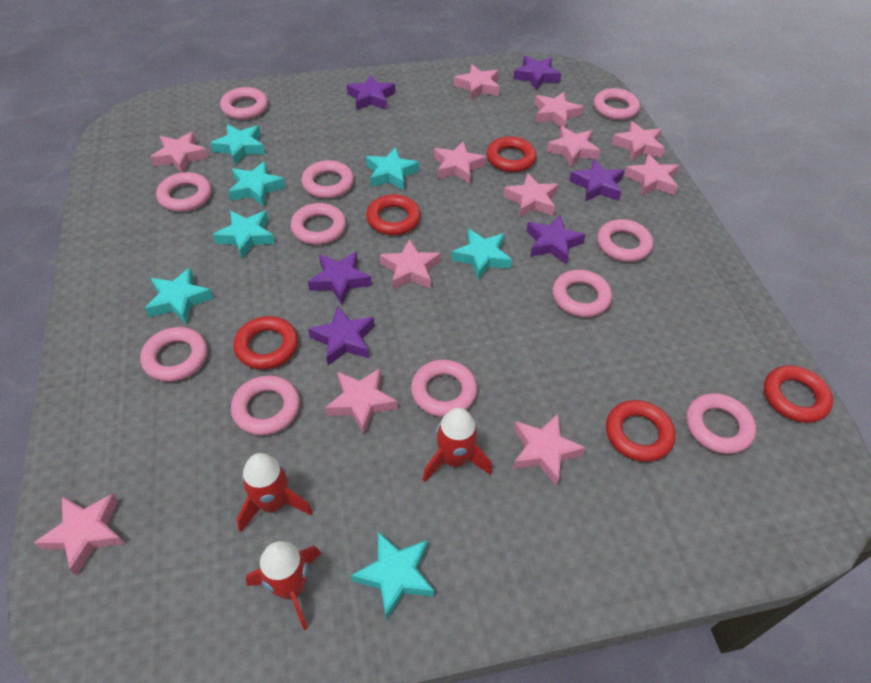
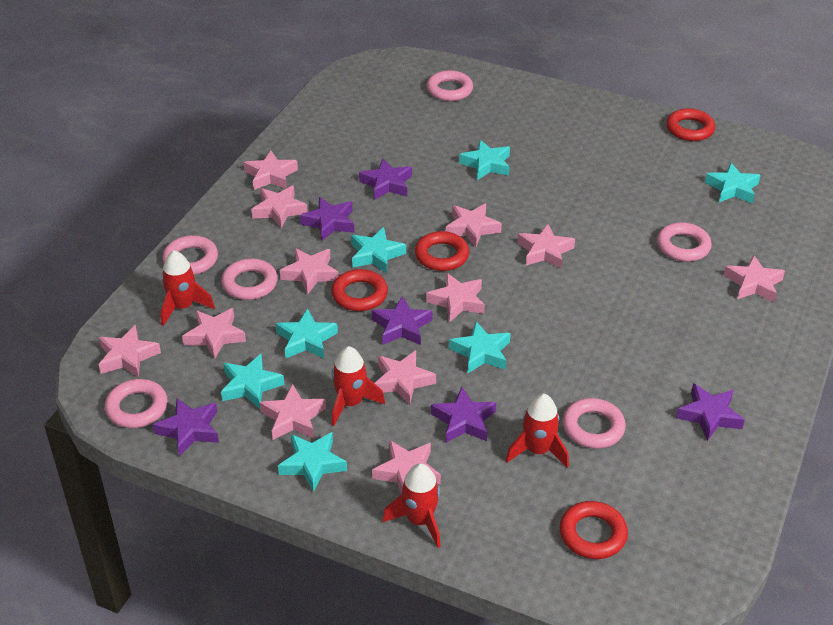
pink ring: [140,327,207,382] [156,172,211,212] [220,87,268,120] [231,375,300,436] [290,203,346,245] [301,160,354,199] [411,359,477,417] [552,270,612,317] [594,88,640,120] [597,219,653,262] [686,393,756,454] = 11 -> [105,379,168,428] [163,235,218,275] [221,258,278,300] [427,70,473,101] [562,398,626,449] [657,222,712,262] = 6
red ring: [233,316,298,370] [366,194,421,235] [487,136,536,172] [606,400,675,462] [764,365,833,423] = 5 -> [331,269,388,311] [415,231,469,271] [560,501,628,559] [666,108,715,141] = 4
red rocket: [237,453,313,532] [246,541,321,630] [422,408,492,482] = 3 -> [161,250,215,326] [332,346,385,426] [383,463,441,548] [506,394,569,468] = 4

